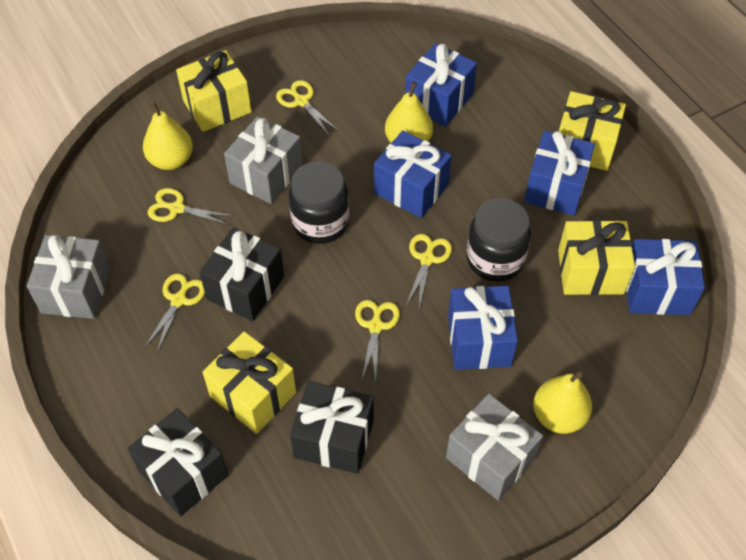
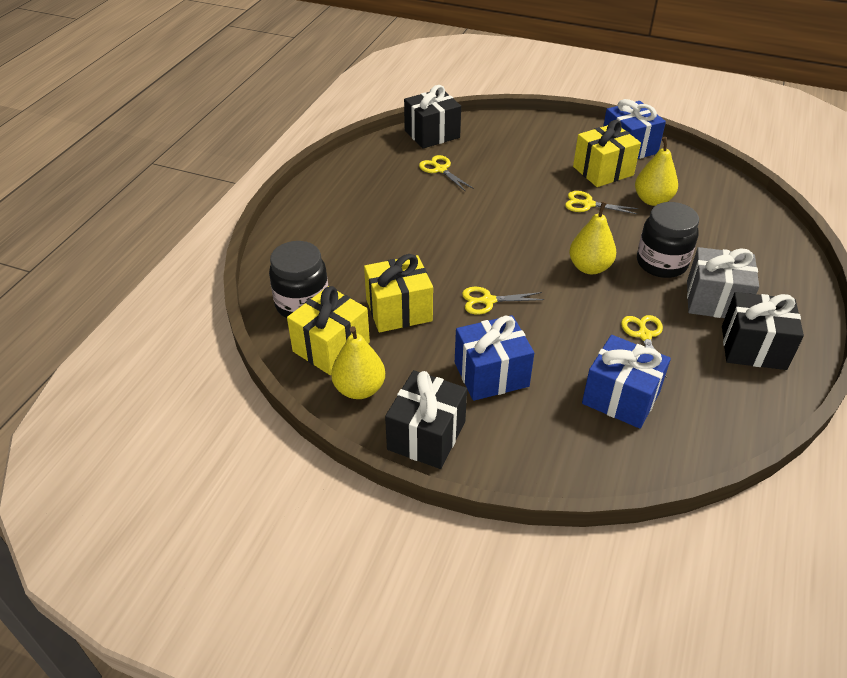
blue gift: [374,130,452,218] [405,43,477,127] [448,286,518,370] [524,131,595,215] [626,239,705,315] = 5 -> [455,315,534,401] [582,335,671,429] [603,99,666,159] = 3
grey gift: [26,235,110,319] [224,116,303,204] [446,394,543,500] = 3 -> [687,247,759,318] = 1
yellow gift: [176,50,252,132] [203,331,296,434] [558,220,635,295] [559,91,626,171] = 4 -> [287,286,370,375] [364,254,433,332] [573,120,641,187] = 3
yellow scissors: [144,274,205,352] [148,188,234,225] [276,80,339,135] [355,300,400,382] [406,234,452,308] = 5 -> [419,155,474,192] [462,287,545,314] [565,191,638,214] [621,315,667,378] = 4

